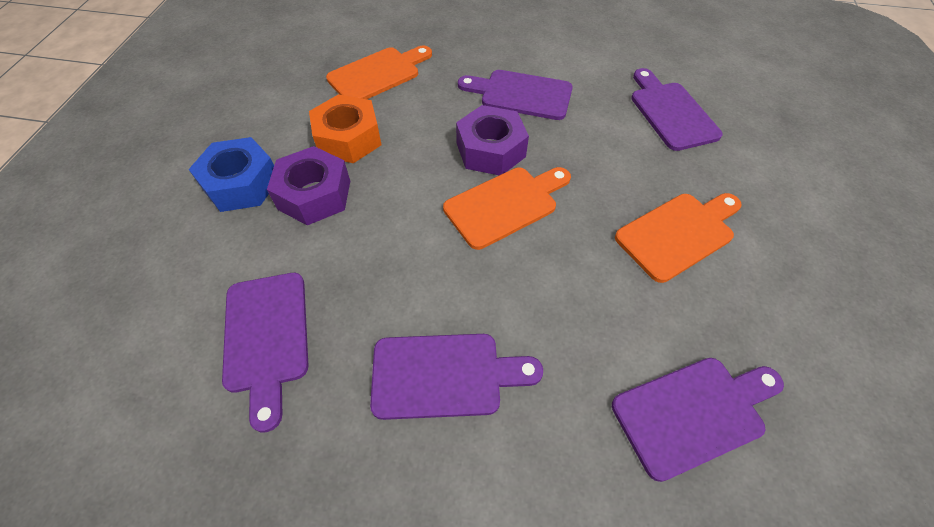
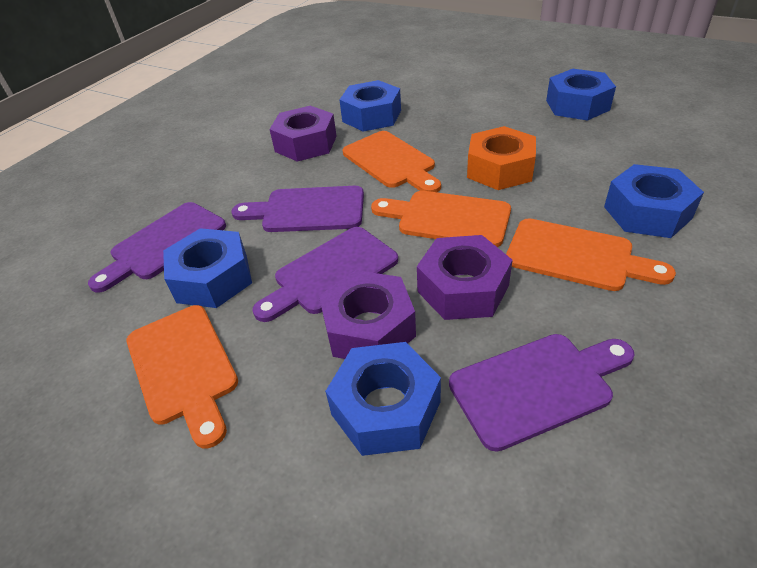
blue nut: [189,137,274,212] = 1 -> [163,228,252,308] [325,342,441,456] [339,80,401,132] [546,69,616,121] [604,164,704,238] = 5
orange cutting board: [326,46,432,99] [443,167,571,250] [615,193,742,283] = 3 -> [127,305,238,449] [343,131,441,192] [371,191,511,247] [506,218,676,291] = 4
purple cutting board: [222,273,309,432] [370,334,543,420] [458,70,573,120] [612,358,784,482] [631,68,723,151] = 5 -> [88,202,226,292] [232,186,364,232] [253,227,398,322] [449,334,635,452] = 4
purple nut: [267,146,350,225] [456,105,529,175] = 2 -> [269,106,337,162] [319,270,416,359] [417,235,513,320] = 3

